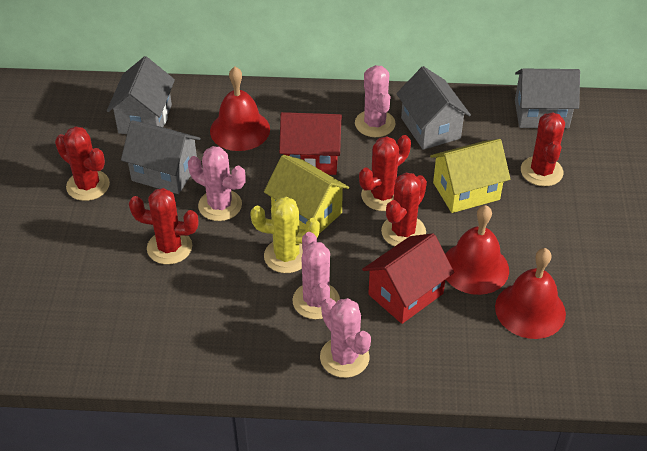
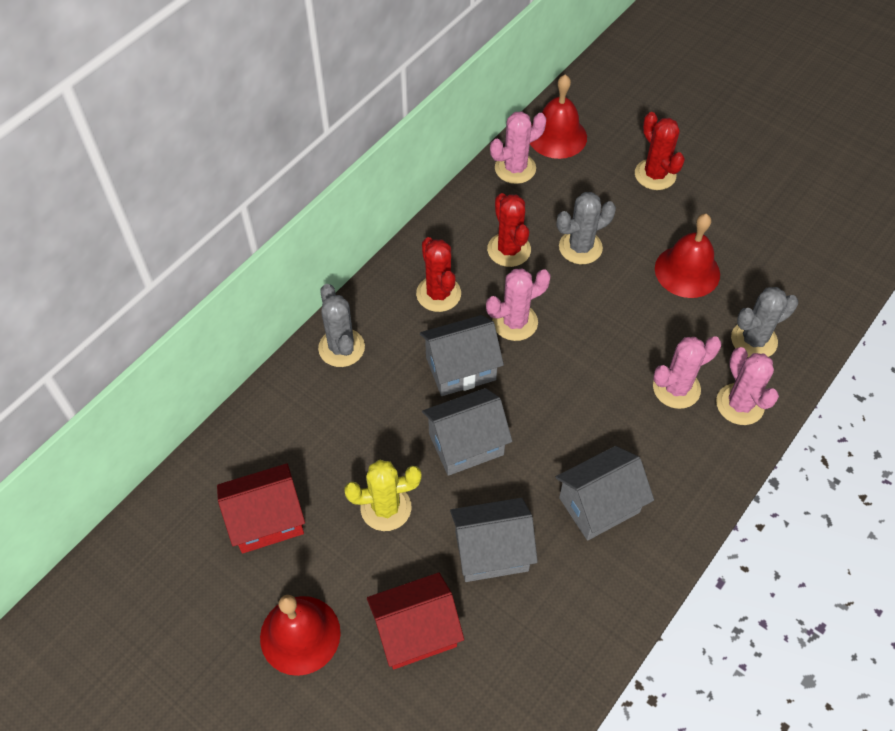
grey cactus: none = 0 -> [318,284,365,367] [557,192,616,264] [731,287,798,357] = 3
red cactus: [55,126,110,201] [129,188,198,265] [359,135,411,211] [381,172,427,246] [521,112,565,186] = 5 -> [416,237,461,312] [487,193,531,267] [635,112,685,190] = 3
yellow house: [264,155,349,234] [430,139,510,213] = 2 -> none = 0

